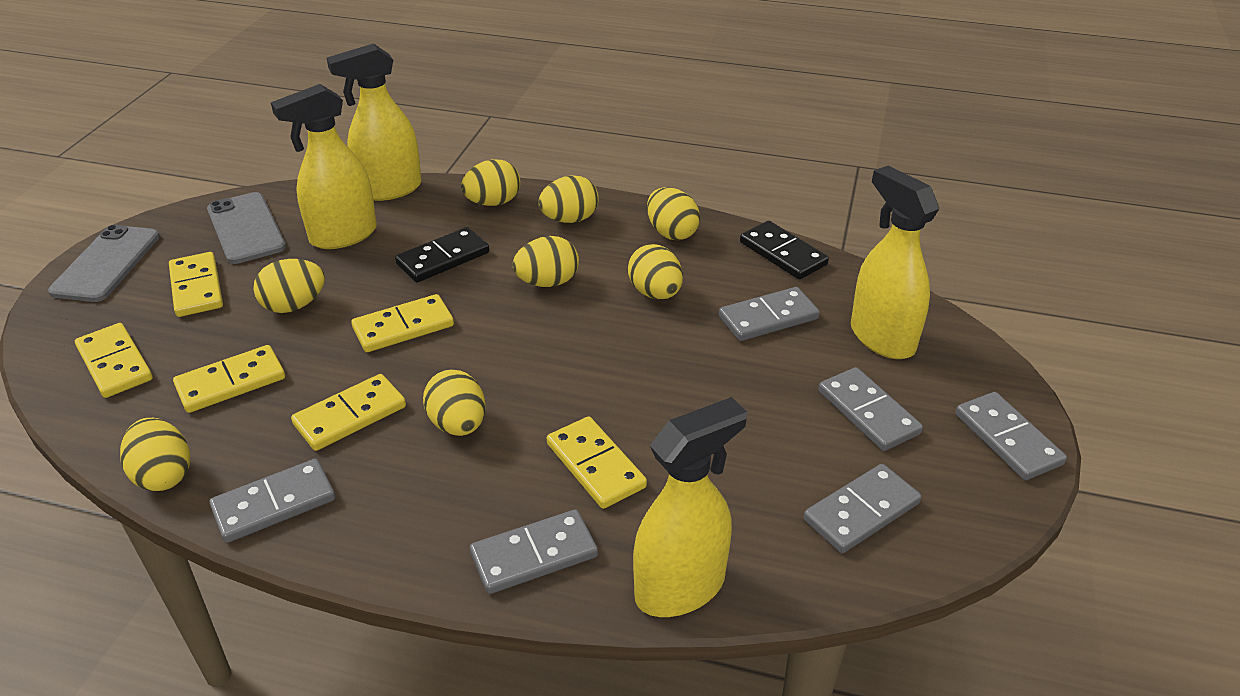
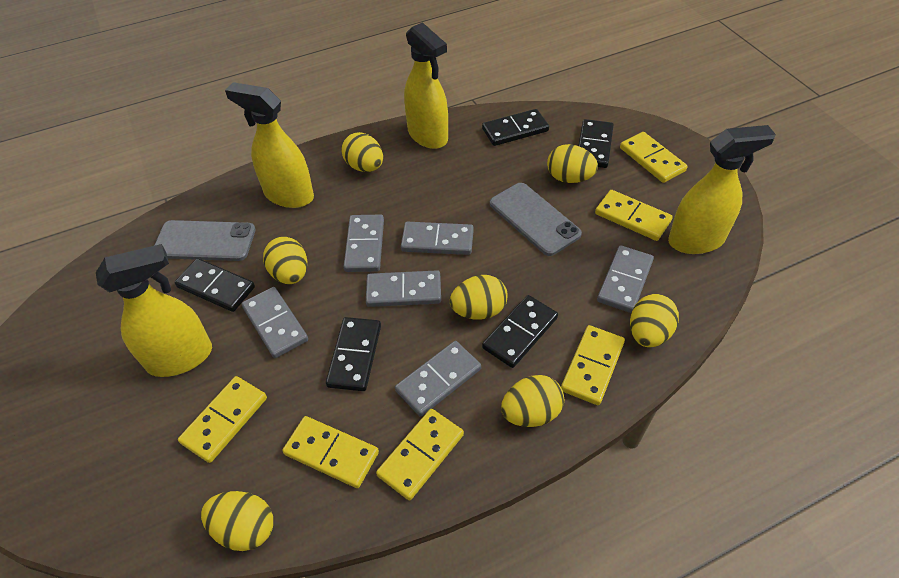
black domino: [395,227,489,282] [740,221,829,279] = 2 -> [175,258,255,312] [326,317,381,391] [482,109,549,146] [482,295,558,368] [578,119,614,168] = 5
yellow egg: [120,418,190,491] [253,259,325,313] [423,370,485,436] [461,159,520,206] [512,236,579,287] [538,175,599,223] [628,244,683,300] [647,187,700,240] = 8 -> [201,491,273,551] [263,237,307,284] [341,132,383,172] [450,275,508,320] [501,375,564,427] [547,144,598,183] [630,294,679,347] = 7

